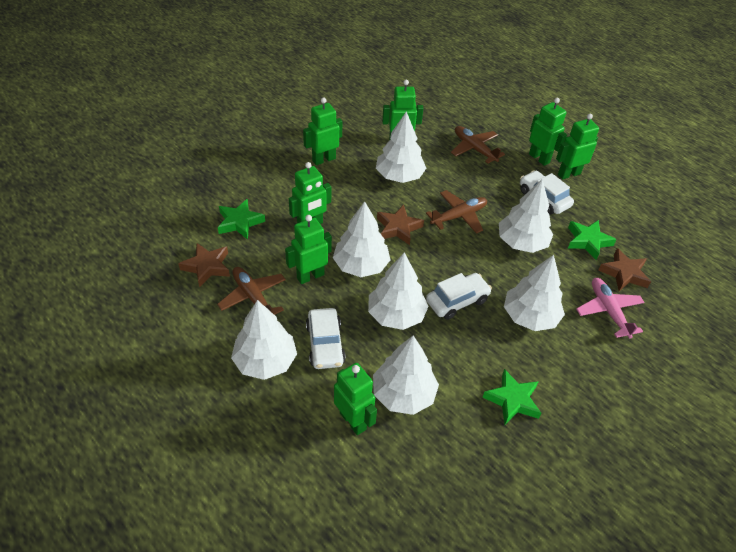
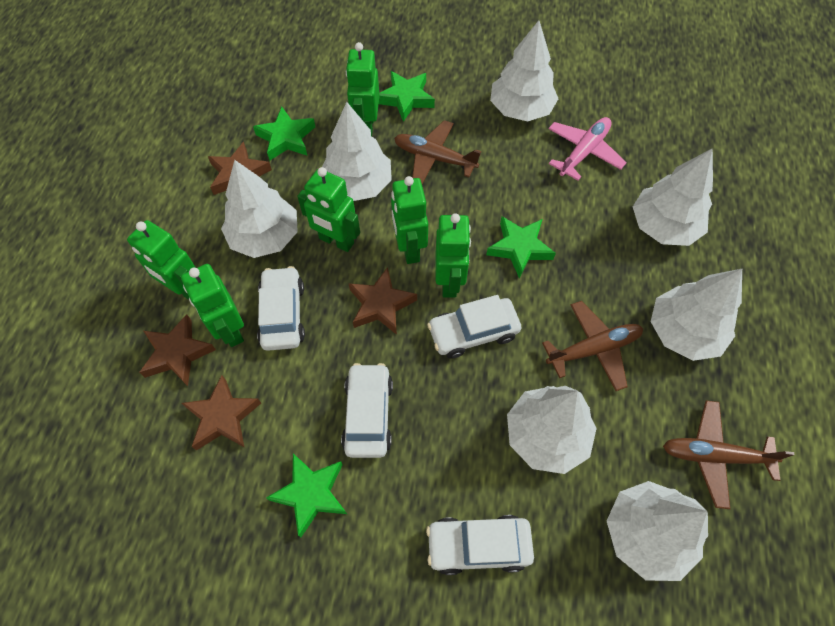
brown star: [178,243,230,287] [377,205,424,245] [598,248,651,291] = 3 -> [139,314,216,386] [182,375,261,451] [208,142,272,195] [348,267,417,335] = 4
green robot: [285,215,332,284] [289,162,331,224] [303,98,342,165] [334,363,377,435] [382,80,424,141] [529,98,567,166] [556,114,599,179] = 7 -> [127,220,196,300] [181,264,244,347] [297,167,360,252] [346,42,379,136] [391,176,428,264] [436,213,471,298] = 6
green star: [218,199,265,240] [482,369,541,425] [568,220,617,260] = 3 -> [253,107,315,161] [266,453,347,537] [379,71,435,122] [486,217,556,278] = 4
white car: [306,308,346,369] [426,273,492,320] [520,170,574,215] = 3 -> [257,266,305,351] [341,363,393,458] [426,515,534,575] [427,295,521,359] = 4

